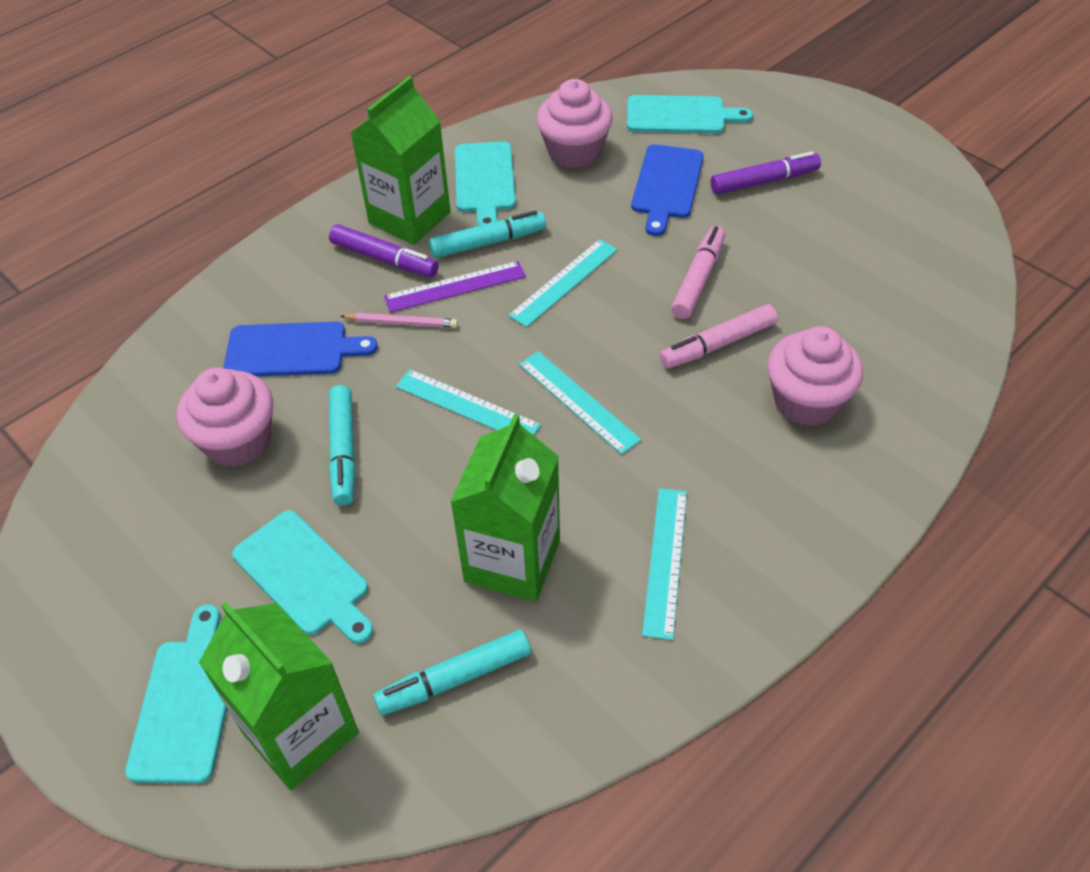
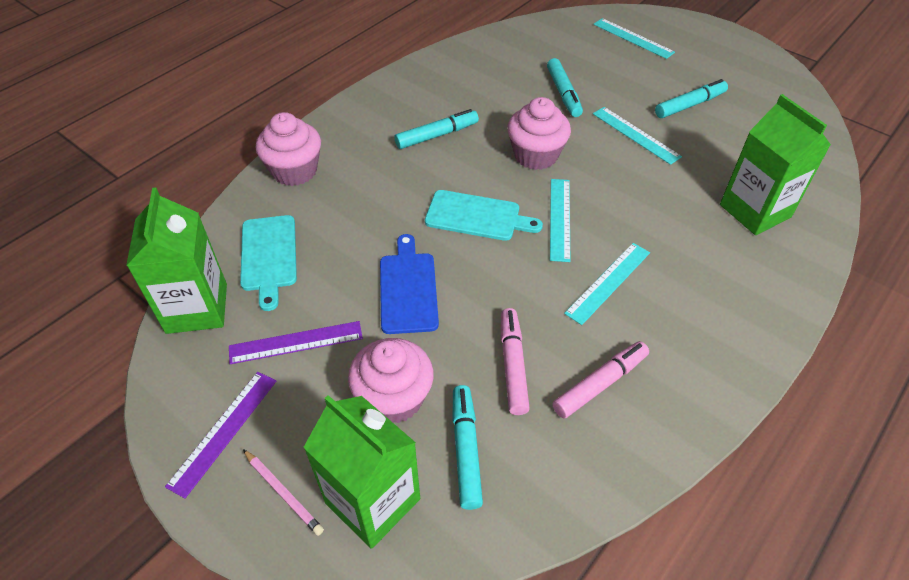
blue cutting board: [223,322,378,376] [631,144,704,236] = 2 -> [380,234,439,334] = 1
purple marker: [329,224,439,277] [711,151,821,195] = 2 -> none = 0
purple ruler: [384,261,526,313] = 1 -> [165,372,276,498] [229,321,363,364] = 2
turquoise cutting board: [125,604,227,784] [232,510,373,644] [455,141,516,226] [627,95,753,134] = 4 -> [240,215,297,311] [425,190,543,241] = 2
turquoise marker: [329,385,356,505] [373,630,531,715] [429,211,546,258] = 3 -> [395,109,479,149] [452,385,483,510] [547,58,583,117] [655,79,728,118] = 4

